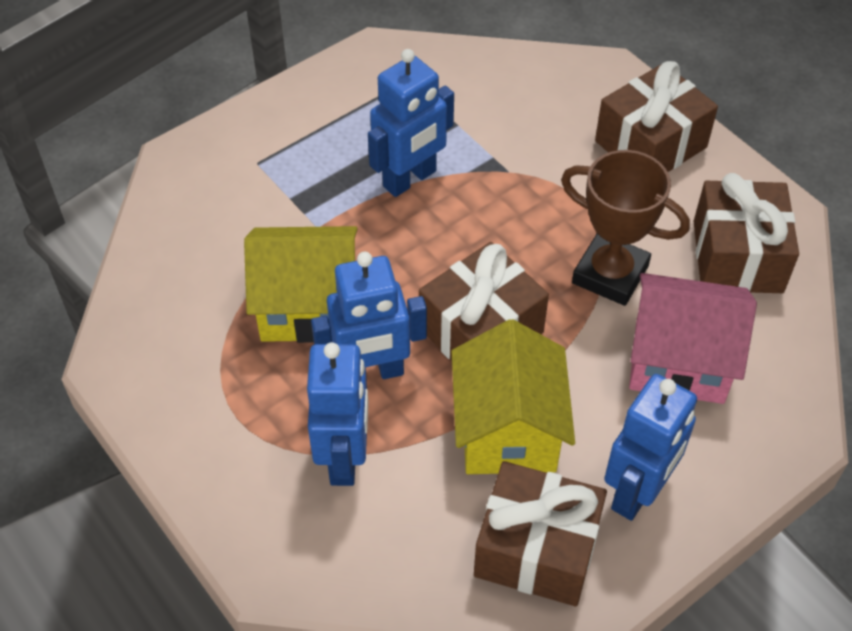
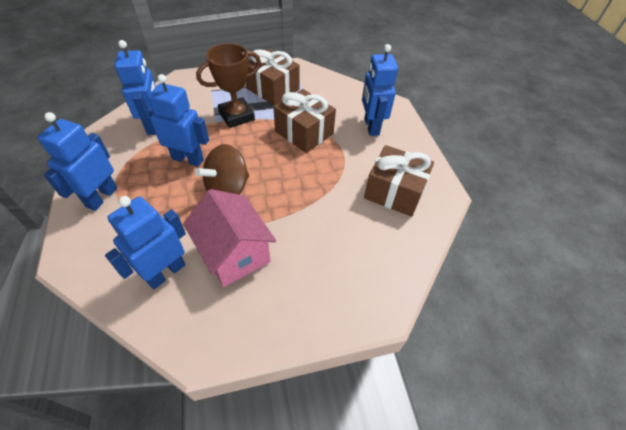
blue robot: [307,342,368,486] [311,252,427,382] [368,49,454,197] [604,374,697,521] = 4 -> [37,112,117,211] [105,196,186,289] [115,40,156,135] [147,74,209,166] [362,44,398,136] = 5
brown gift: [419,242,549,361] [474,461,607,606] [595,61,718,172] [693,173,799,293] = 4 -> [246,49,300,105] [274,89,336,153] [364,145,434,217] = 3
brown spinning top: none = 0 -> [195,144,249,195] = 1
yellow house: [244,226,358,343] [451,319,575,474] = 2 -> none = 0

